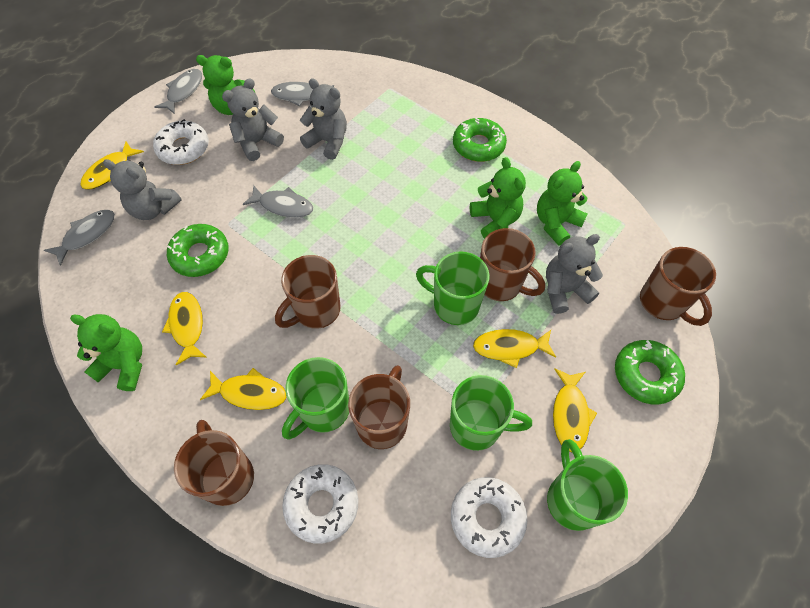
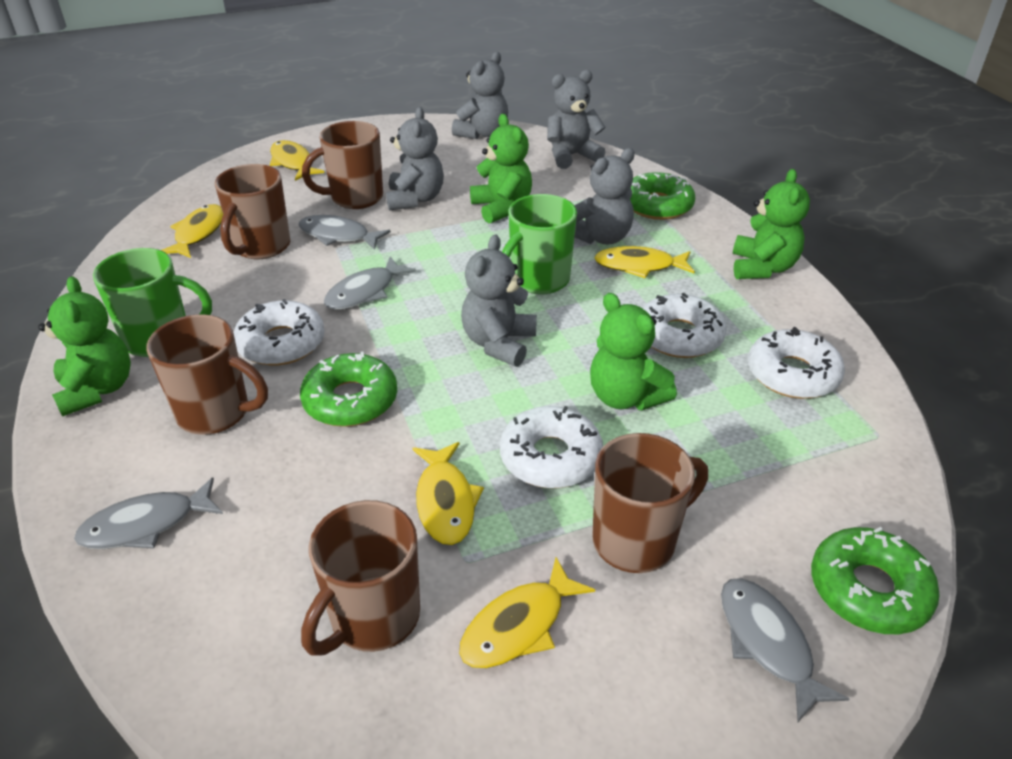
green mug: [282,357,349,439] [416,251,490,325] [450,375,532,451] [547,439,628,531] = 4 -> [93,248,212,357] [502,194,577,294] = 2
grey teddy bear: [103,159,181,220] [222,78,284,161] [300,78,347,160] [546,234,603,314] = 4 -> [386,107,444,210] [452,52,508,139] [461,234,537,367] [547,70,606,169] [574,148,635,244] = 5
white donut: [153,119,209,165] [282,464,358,544] [451,477,527,558] = 3 -> [234,299,325,366] [500,406,603,488] [642,293,727,358] [748,327,845,399] = 4

